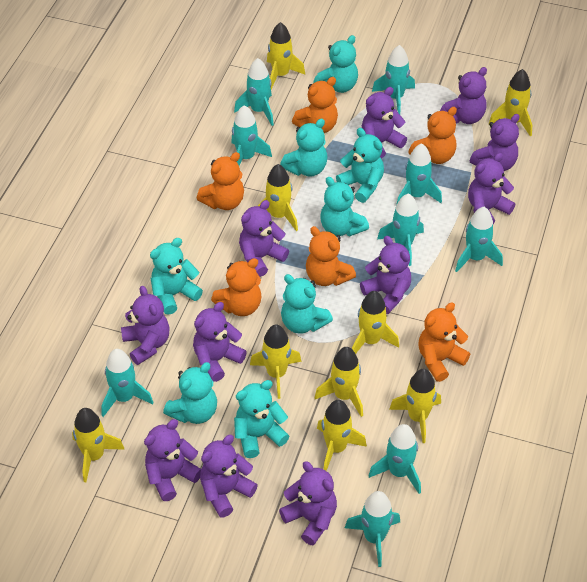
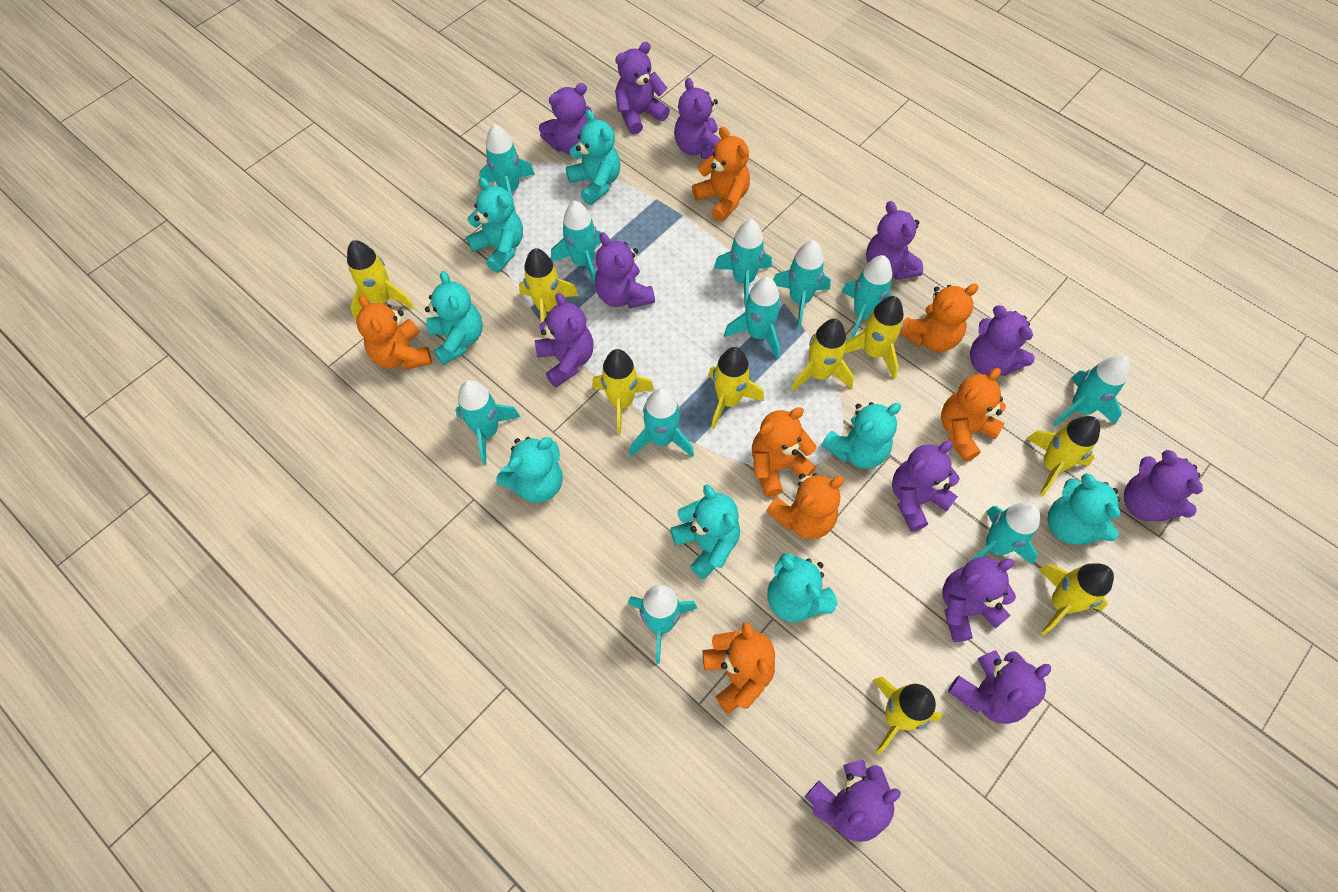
orange teddy bear: [197,152,244,210] [211,258,261,316] [292,77,338,133] [306,226,356,286] [409,107,457,164] [418,302,470,382] = 6 -> [356,295,432,370] [692,127,750,222] [703,622,775,714] [752,407,817,497] [766,473,845,539] [900,284,979,352] [941,368,1006,462] = 7
purple teddy bear: [121,286,170,365] [144,419,201,501] [193,302,247,382] [200,435,258,518] [239,200,289,277] [279,461,337,546] [360,236,411,314] [362,87,407,159] [440,67,487,124] [468,153,515,224] [470,114,519,171] = 11 -> [535,293,593,387] [539,83,592,155] [595,232,655,309] [615,42,670,135] [674,78,721,159] [805,760,901,842] [866,201,923,280] [892,441,960,532] [942,557,1016,642] [948,650,1051,724] [970,305,1035,376] [1124,450,1203,521] = 12
turquoise rocket: [101,349,154,417] [231,105,272,166] [234,58,274,126] [345,491,400,567] [368,424,421,494] [372,45,415,114] [377,193,424,266] [396,143,442,205] [455,207,503,272] = 9 -> [455,380,520,465] [479,124,535,212] [551,201,601,286] [628,585,697,664] [630,388,694,457] [714,219,772,308] [724,277,781,359] [773,240,831,328] [842,255,893,339] [969,502,1040,564] [1053,355,1130,426] = 11

